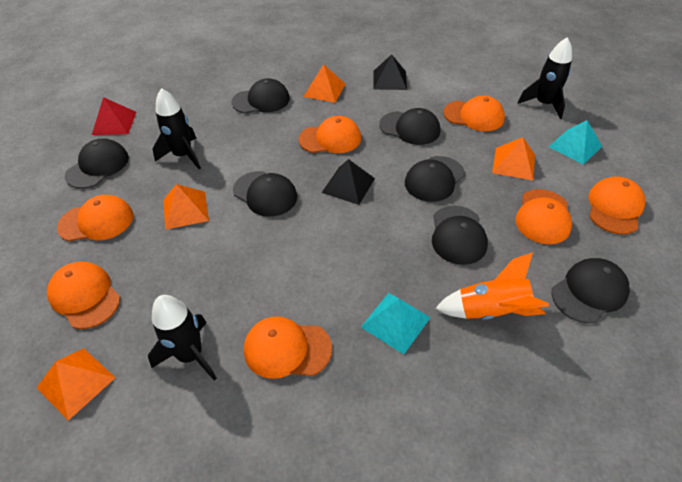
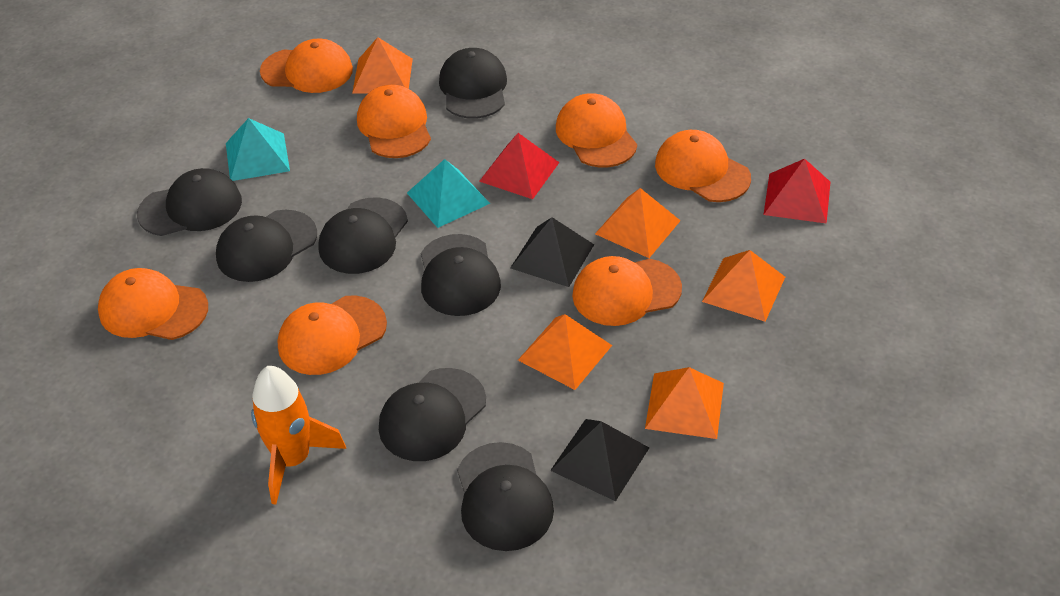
black rocket: [148,295,217,381] [153,88,201,169] [518,37,572,119] = 3 -> none = 0
orange pyramid: [37,348,116,421] [163,184,209,230] [303,64,346,103] [492,137,535,180] = 4 -> [352,37,413,93] [518,314,612,390] [595,188,681,258] [645,367,724,439] [702,250,785,322] = 5
red pyramid: [92,97,136,135] = 1 -> [479,133,560,199] [764,159,831,224] = 2

